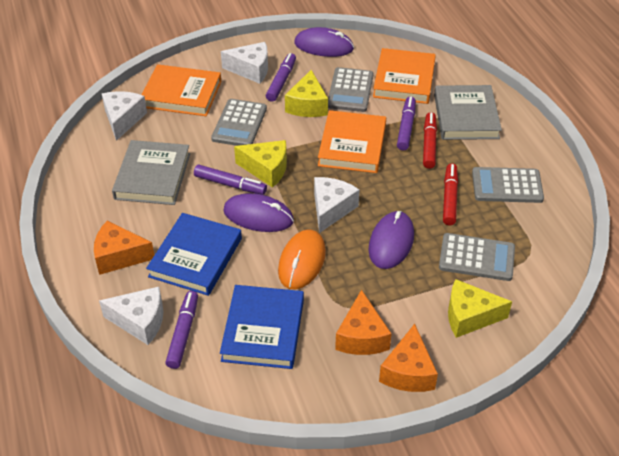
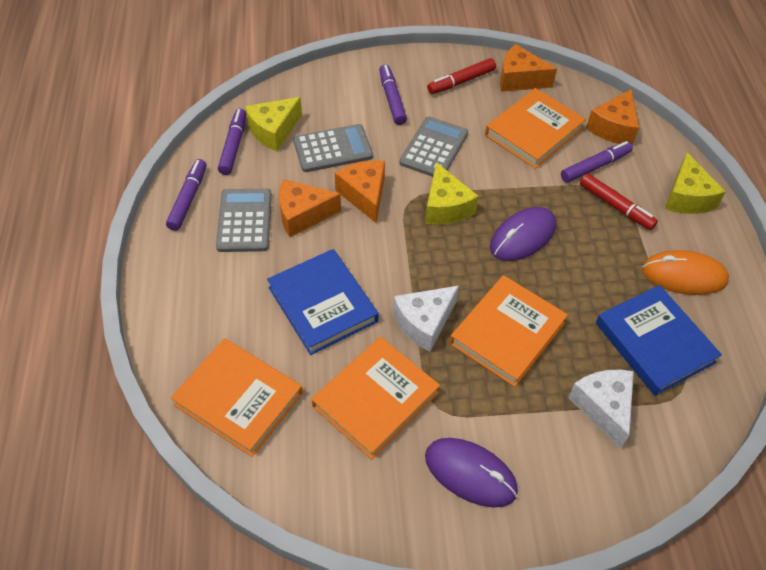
grey book: [112,140,190,205] [434,85,502,140] = 2 -> none = 0
grey calculator: [211,99,267,146] [328,67,374,112] [439,233,515,281] [472,167,544,203] = 4 -> [216,189,272,252] [293,124,373,172] [399,116,468,177] = 3
orange book: [142,64,221,116] [318,110,386,173] [373,48,436,104] = 3 -> [171,338,303,457] [311,337,440,460] [450,275,568,387] [485,88,586,169] = 4
orange cheese: [94,221,154,275] [335,289,392,355] [379,324,438,392] = 3 -> [279,179,341,237] [335,161,385,223] [500,44,557,92] [586,89,639,145] = 4
purple mouse: [223,193,294,232] [294,27,354,57] [369,211,414,269] = 3 -> [425,438,518,508] [490,207,556,261] = 2
white cheese: [99,287,163,345] [102,91,147,141] [221,42,268,84] [314,177,360,233] = 4 -> [393,285,459,352] [568,369,634,448] = 2

